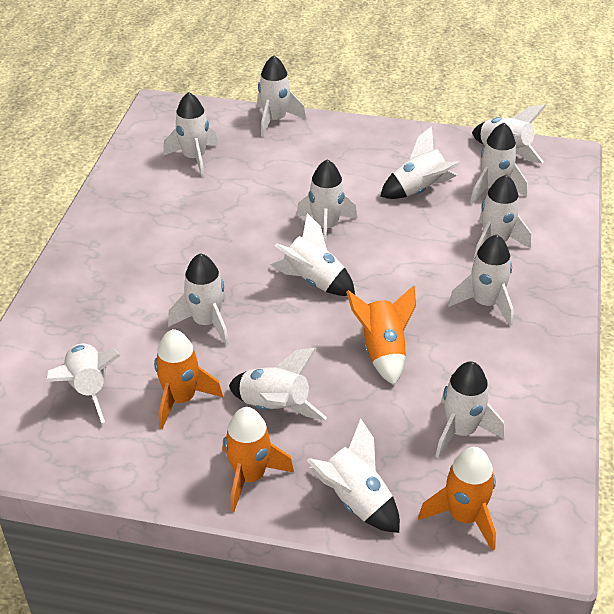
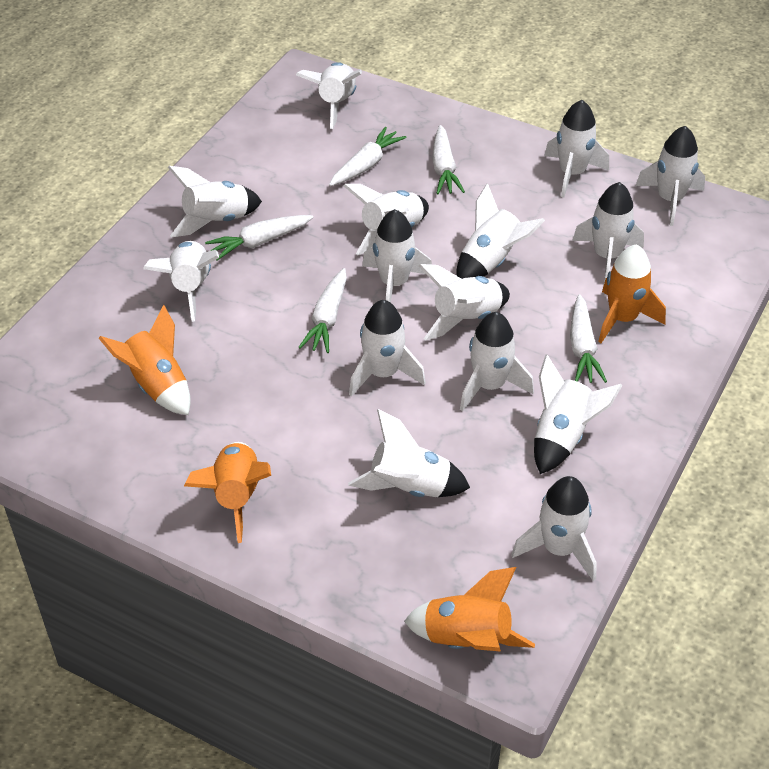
white carrot: none = 0 -> [205,215,313,261] [298,268,347,353] [329,127,407,186] [432,125,465,194] [570,294,607,383] = 5
white rocket: [46,343,121,423] [163,92,218,177] [168,253,229,346] [229,348,327,420] [257,55,306,137] [270,213,355,296] [296,159,357,244] [307,419,400,533] [380,126,461,199] [435,361,504,458] [448,235,514,326] [470,123,528,204] [472,104,546,163] [473,175,531,260] = 14 -> [143,241,219,322] [168,166,262,237] [296,62,362,129] [343,184,429,255] [348,409,470,497] [349,300,426,397] [362,209,432,303] [419,264,510,340] [456,183,545,279] [460,312,534,411] [511,476,597,581] [534,355,623,474] [544,100,609,198] [572,182,644,283] [636,126,705,226] = 15

